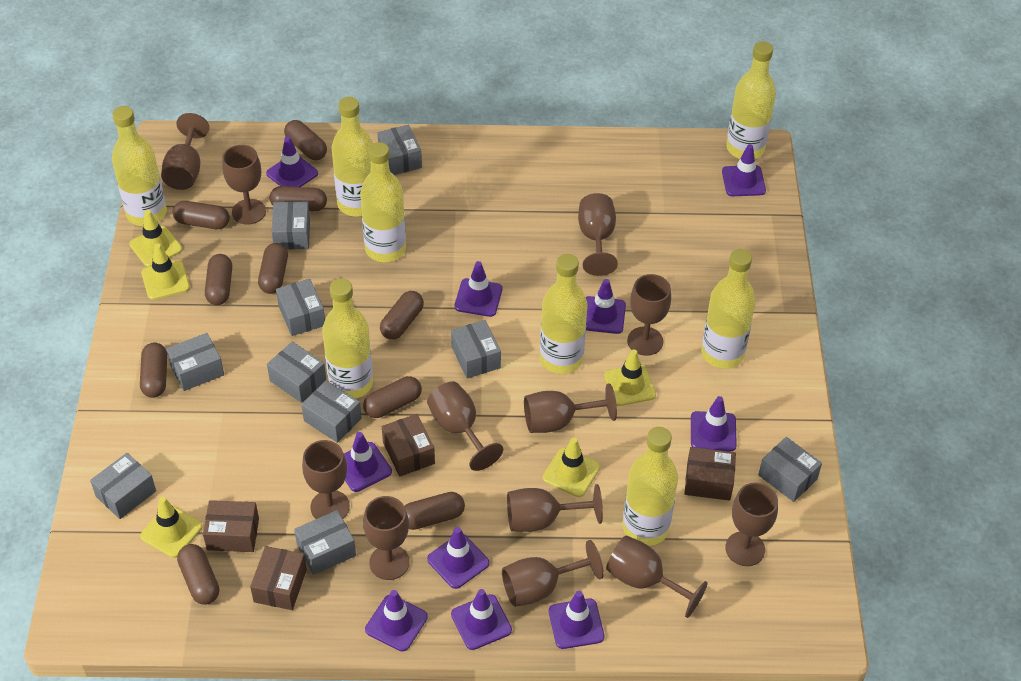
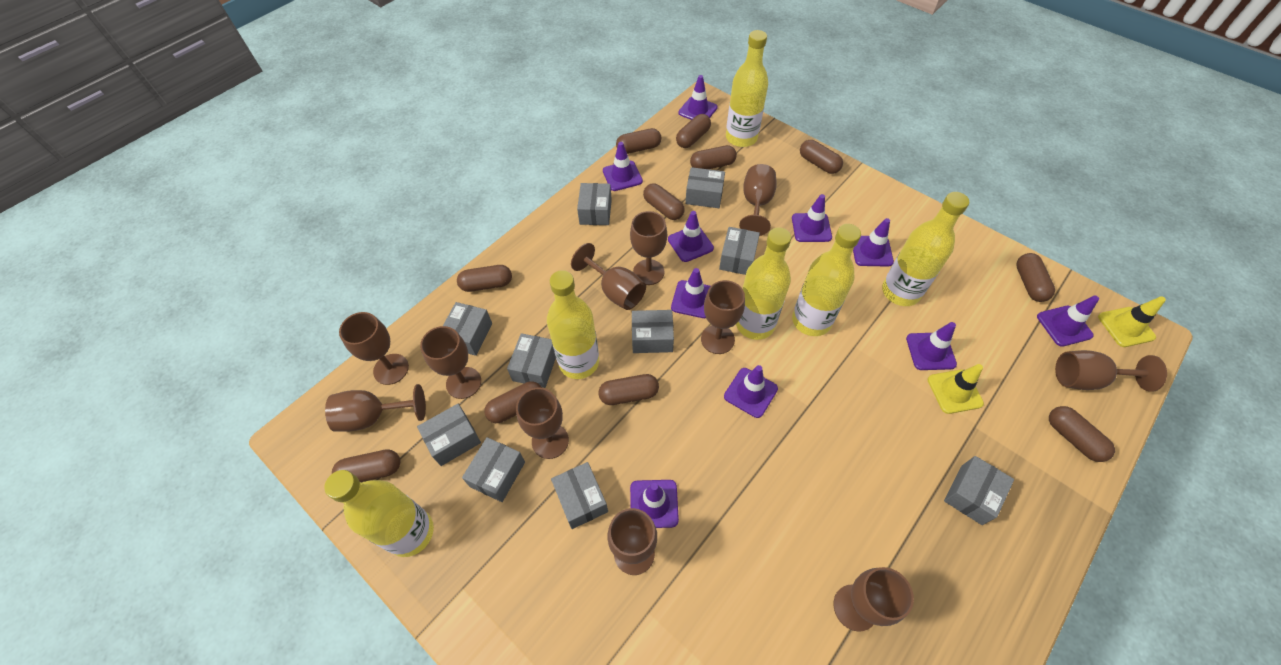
brown box: [203,500,259,552] [250,546,307,610] [382,414,435,476] [685,447,736,501] = 4 -> none = 0
brown capsule: [140,342,167,398] [173,201,230,229] [177,544,219,605] [205,254,232,305] [258,243,288,294] [270,186,327,211] [284,120,327,160] [363,376,422,418] [380,291,424,340] [405,492,465,530] = 10 -> [332,449,400,482] [457,265,512,292] [484,381,542,423] [599,374,659,405] [616,128,661,154] [643,183,684,220] [676,114,711,148] [690,145,737,169] [800,140,843,174] [1016,253,1055,302] [1049,406,1115,462] = 11
brown goblet: [161,113,209,190] [222,145,266,225] [302,440,350,519] [363,496,409,580] [427,382,503,471] [502,540,604,607] [507,484,603,532] [524,383,617,433] [578,193,618,276] [606,535,708,618] [627,274,671,356] [725,482,778,566] = 12 -> [325,384,426,432] [339,312,409,385] [420,326,481,399] [516,387,569,459] [571,243,646,310] [607,508,657,575] [630,211,667,285] [701,280,745,354] [739,164,777,236] [834,567,914,632] [1055,350,1167,392] = 11
yellow bottle: [112,106,167,226] [322,279,373,399] [332,97,373,217] [360,142,406,262] [540,254,588,374] [623,427,678,546] [701,249,756,369] [726,41,776,159] = 8 -> [324,470,434,557] [547,270,599,379] [726,30,768,147] [736,227,791,340] [792,224,861,336] [882,192,969,306] = 6
yellow traffic cone: [129,210,182,267] [140,497,203,558] [141,243,190,300] [543,438,600,497] [604,349,656,406] = 5 -> [928,364,984,414] [1098,296,1166,347] = 2

